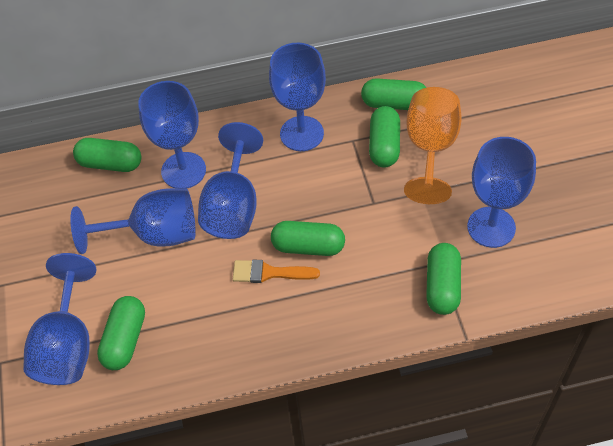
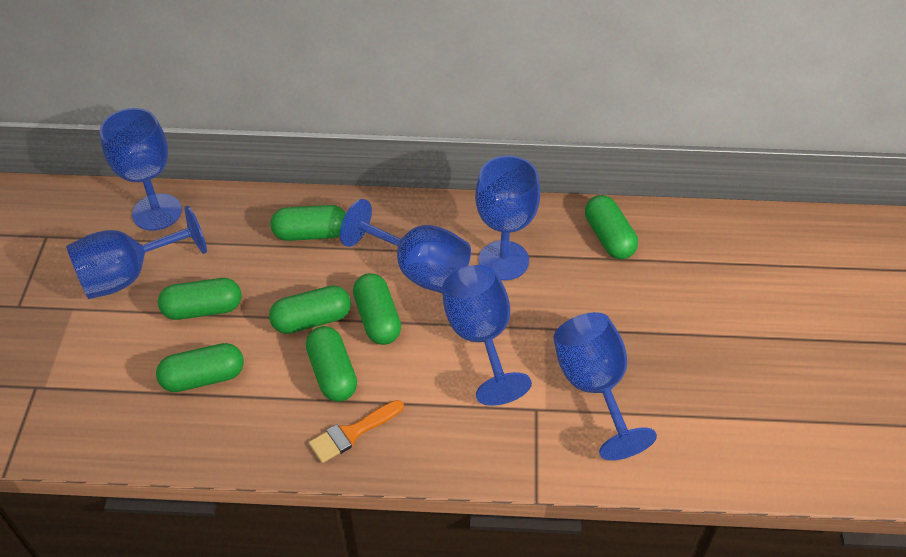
green capsule: [73,138,141,172] [97,296,145,370] [271,221,345,256] [361,78,427,110] [369,106,400,167] [426,243,461,315] = 6 -> [156,343,244,392] [158,278,241,320] [269,286,351,334] [271,205,346,241] [306,326,357,402] [353,273,401,345] [585,195,638,259] = 7
orange goblet: [404,87,462,204] = 1 -> none = 0

